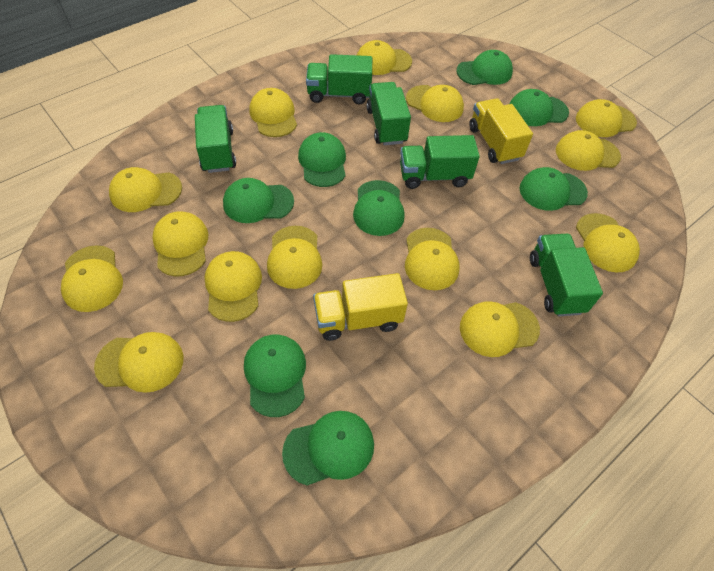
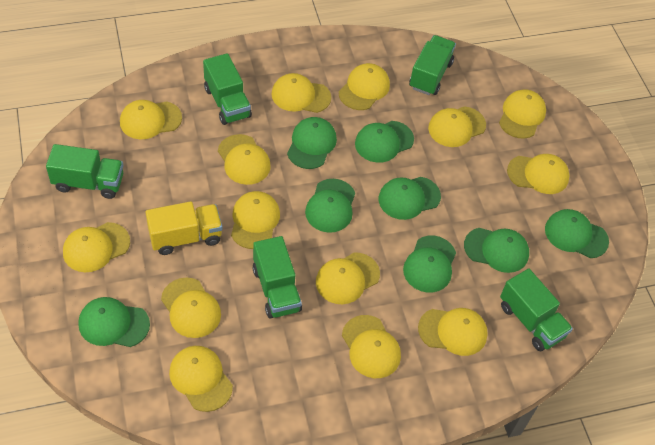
yellow truck: [313,273,408,341] [469,98,533,164] = 2 -> [146,201,223,255] = 1

